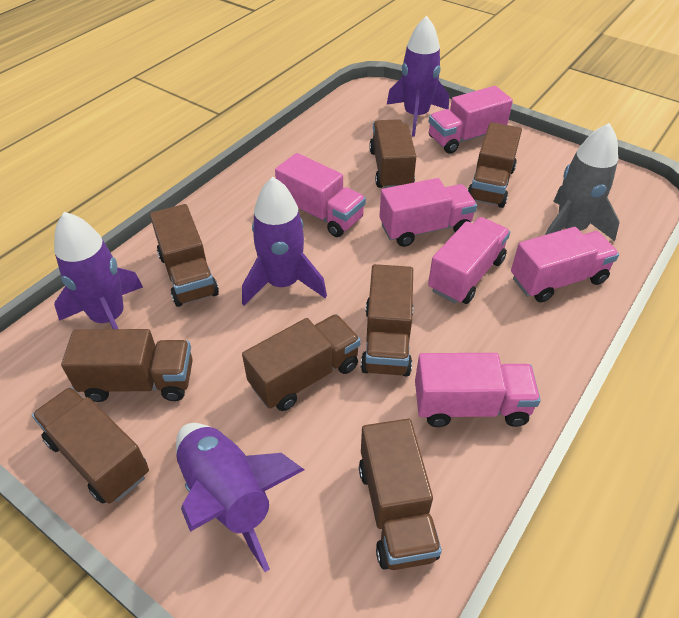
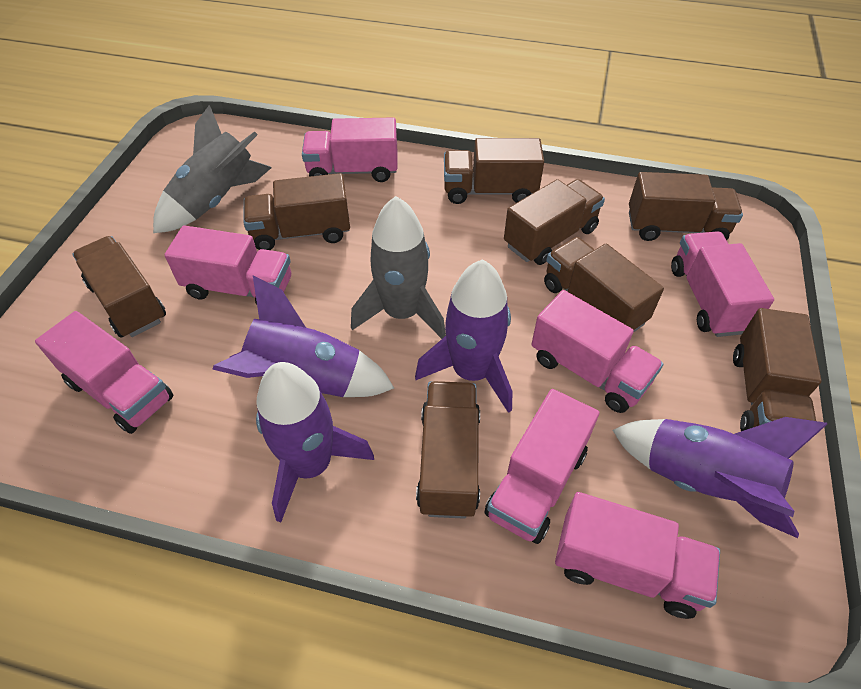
grey rocket: [545,123,620,241] = 1 -> [153,105,272,233] [351,196,446,339] = 2
pink truck: [275,153,366,237] [379,178,477,247] [415,353,541,427] [428,217,510,304] [429,86,513,154] [511,227,619,302] = 6 -> [35,311,174,434] [164,225,291,305] [302,117,397,182] [484,389,599,544] [531,290,663,413] [555,492,720,619] [671,231,774,337] = 7

